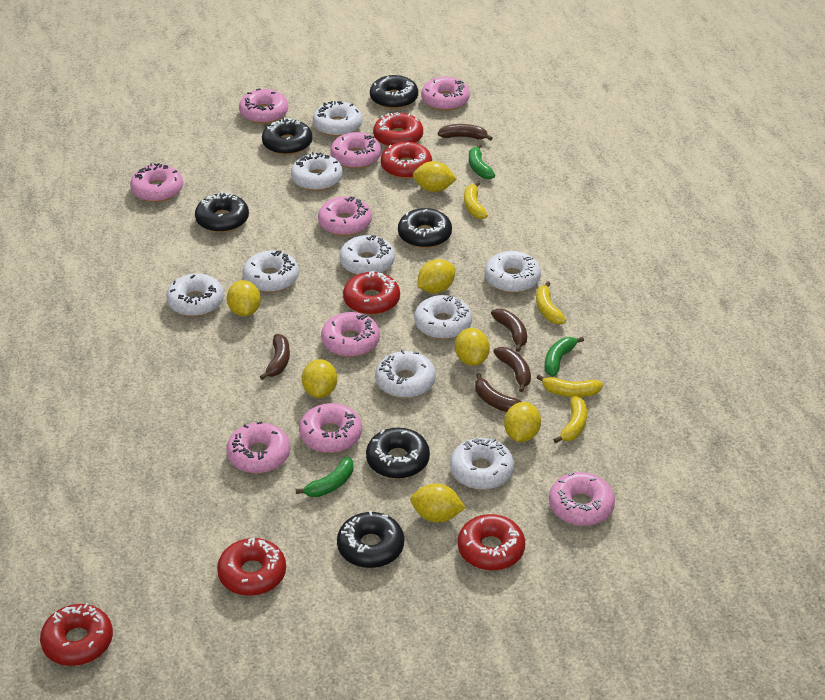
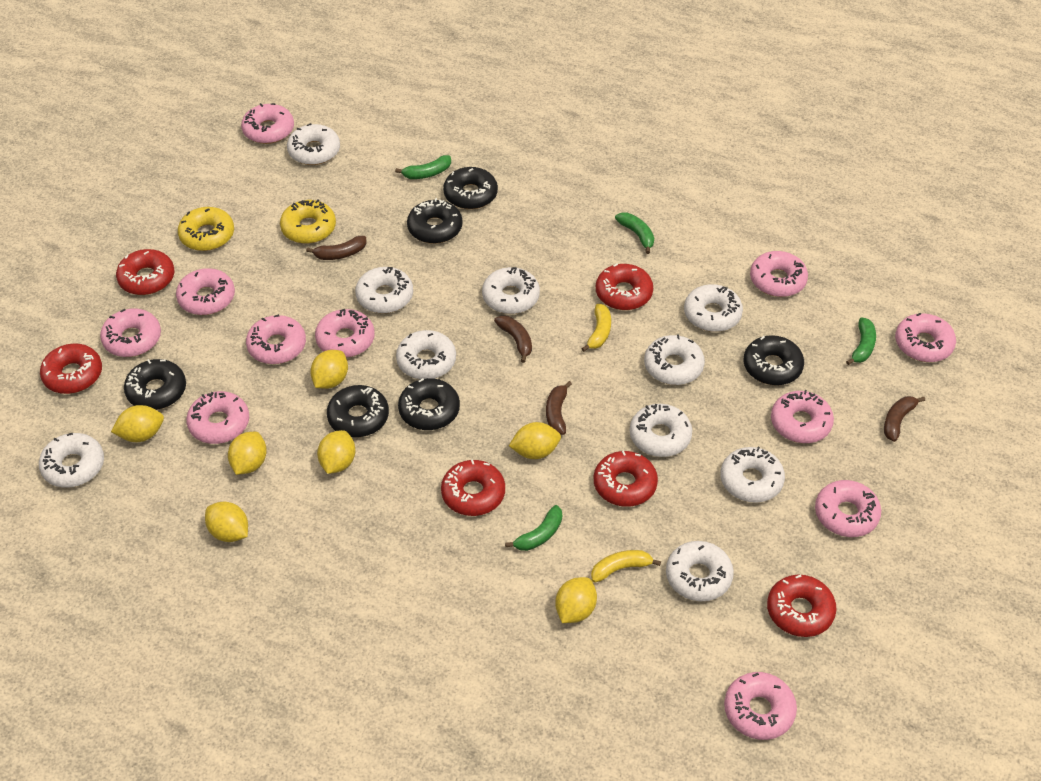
brown banana: [260,334,290,380] [438,124,493,141] [475,373,521,412] [491,309,527,352] [493,347,531,392] = 5 -> [306,236,366,260] [494,315,532,363] [546,381,572,435] [884,396,925,442] = 4
green banana: [296,457,354,497] [469,144,495,179] [545,337,584,377] = 3 -> [395,155,451,179] [505,505,562,551] [615,213,654,254] [846,317,876,365] = 4
pink donut: [130,163,183,202] [227,421,290,473] [239,88,288,124] [299,403,362,453] [318,197,372,236] [321,312,380,357] [330,132,381,169] [421,77,470,111] [549,472,615,526] = 9 -> [100,308,161,357] [176,268,235,315] [186,391,249,444] [241,103,294,144] [246,314,306,364] [315,309,375,358] [724,672,797,740] [750,251,808,297] [771,390,834,443] [815,480,881,537] [895,313,956,362] = 11
white donut: [166,273,224,317] [243,251,299,293] [291,152,343,191] [313,101,362,137] [339,235,395,275] [375,350,436,398] [414,295,472,339] [450,438,514,490] [485,251,541,293] = 9 -> [39,433,104,488] [287,123,340,165] [355,267,413,314] [396,330,456,379] [482,267,540,314] [630,404,692,457] [644,335,705,385] [666,541,734,601] [684,284,743,332] [720,447,785,503] = 10
yellow banana: [464,181,488,219] [536,281,566,324] [536,375,603,397] [554,396,587,443] = 4 -> [581,304,611,352] [591,550,661,583] = 2
yellow donut: none = 0 -> [178,207,234,251] [280,200,336,244] = 2

